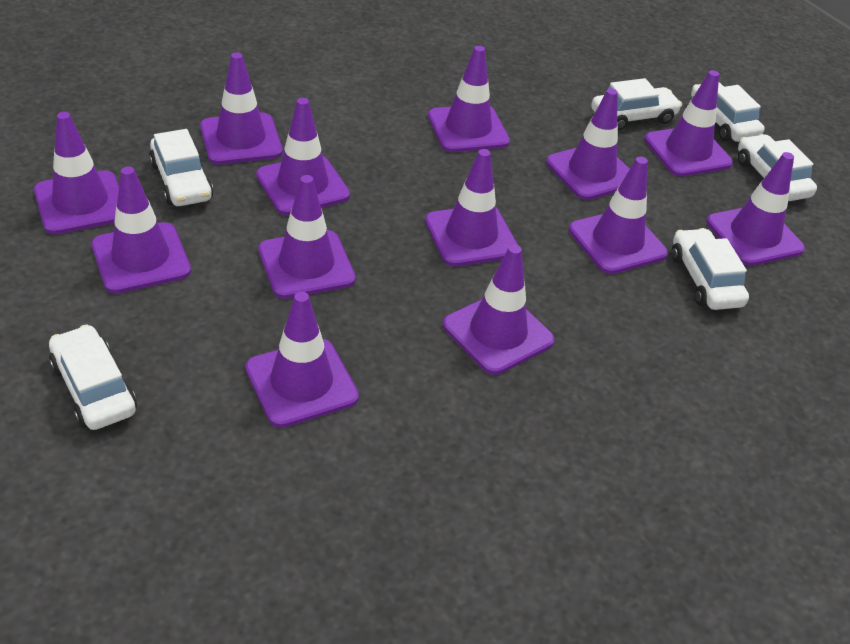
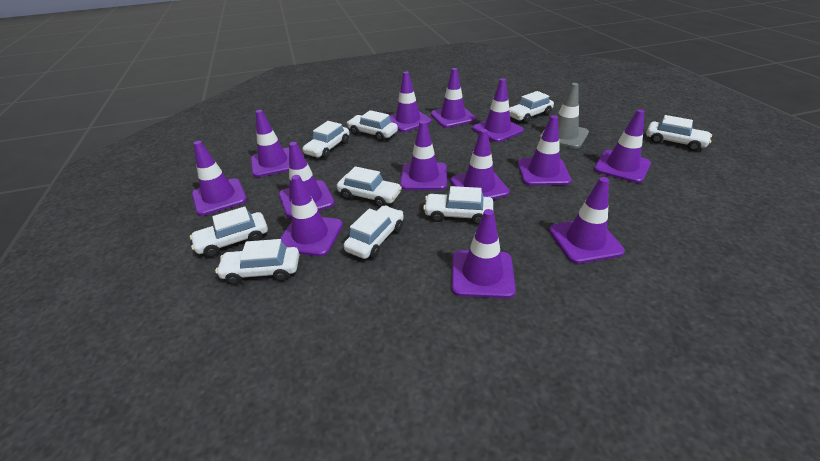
grey traffic cone: none = 0 -> [539,83,589,149] = 1
white car: [49,324,137,430] [149,129,213,206] [591,78,682,131] [671,228,749,310] [691,83,765,142] [738,134,817,201] = 6 -> [190,207,268,257] [215,239,299,285] [302,121,349,158] [337,166,402,207] [343,205,404,259] [347,110,398,141] [423,186,493,225] [509,91,554,123] [646,115,712,151] = 9

